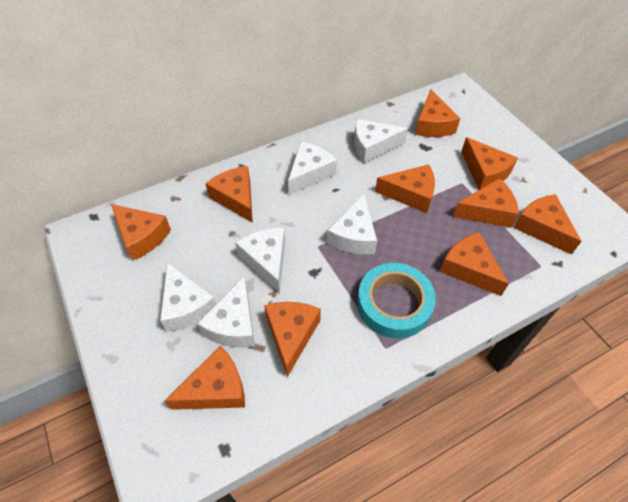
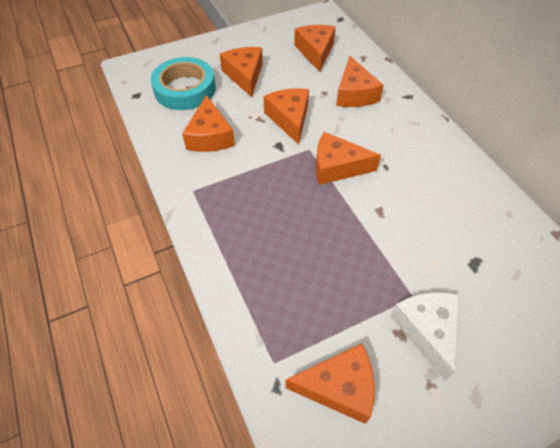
orange cheese: [111,204,171,260] [165,346,245,410] [205,166,253,223] [264,302,321,377] [375,164,435,213] [415,90,460,137] [440,232,509,296] [453,178,519,228] [461,137,518,190] [514,194,582,255] = 10 -> [182,95,235,152] [220,47,263,97] [263,88,309,145] [285,343,375,424] [294,25,336,72] [315,132,381,185] [336,56,384,107] = 7
white cheese: [160,262,216,332] [197,277,255,348] [235,228,285,293] [288,142,337,195] [327,194,377,255] [354,119,408,163] = 6 -> [390,292,459,381] = 1

